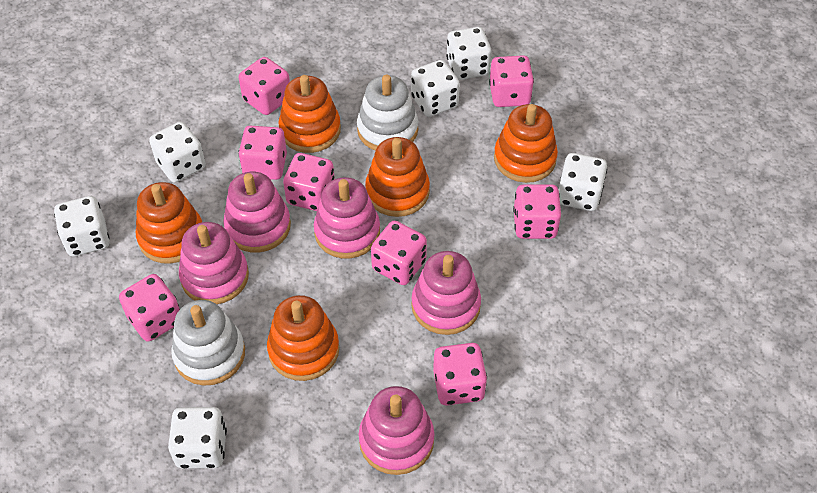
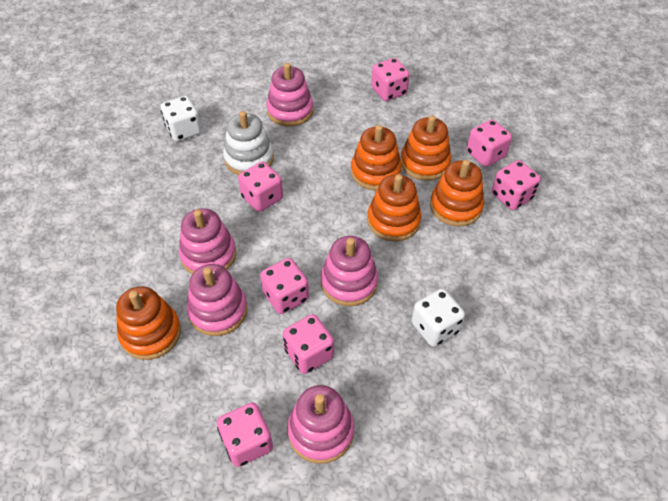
pink dice: [119,274,180,342] [238,126,287,180] [239,57,290,115] [283,153,335,211] [371,221,427,285] [433,343,487,405] [489,55,534,107] [513,185,561,239] = 8 -> [217,402,273,467] [238,161,283,212] [260,258,309,314] [283,314,334,374] [371,58,410,101] [466,119,512,167] [492,160,541,210] = 7
white dice: [54,196,110,257] [149,122,206,183] [168,407,227,469] [411,60,460,117] [446,27,491,80] [559,153,607,211] = 6 -> [161,96,202,141] [411,289,465,347] = 2
white stacking toy: [171,300,245,386] [357,75,418,151] = 2 -> [223,111,274,175] = 1

